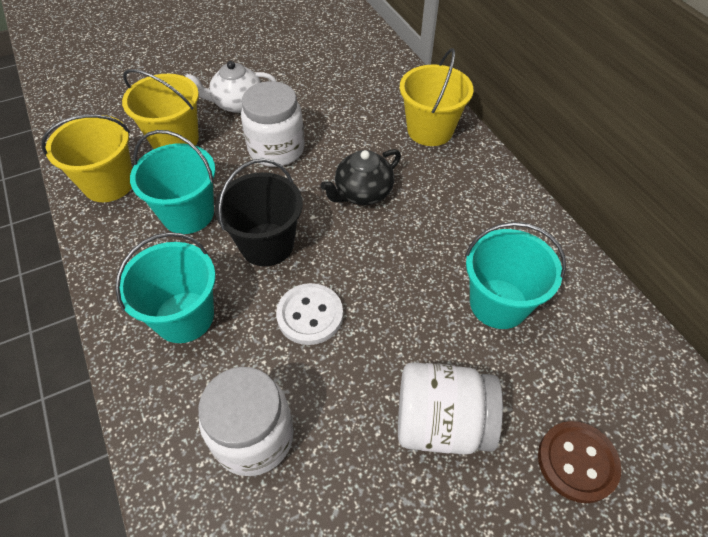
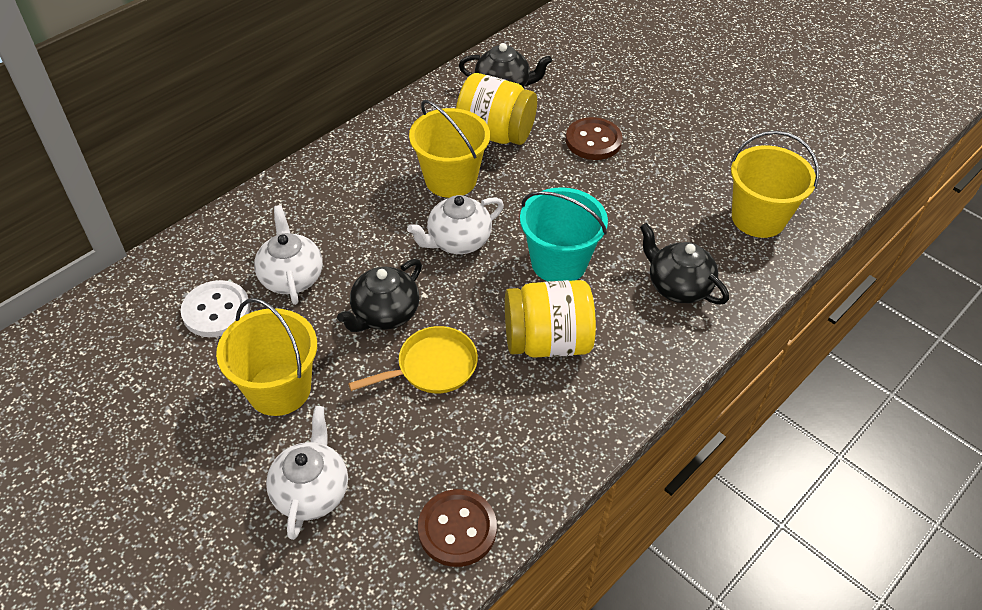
black bucket: [215,159,303,266] = 1 -> none = 0
black teapot: [320,149,401,205] = 1 -> [337,259,422,332] [459,43,552,88] [640,223,729,305] = 3
brown button: [538,421,621,503] = 1 -> [418,489,497,567] [566,117,622,160] = 2
turquoise bucket: [115,232,216,343] [130,130,216,234] [465,222,566,329] = 3 -> [520,187,608,281] = 1
white jar: [198,367,294,476] [241,81,305,167] [398,362,503,455] = 3 -> none = 0
white teapot: [185,61,277,113] = 1 -> [254,205,323,305] [266,406,348,540] [407,195,504,254] = 3
yellow jar: none = 0 -> [456,73,537,145] [505,280,596,358] = 2
yellow pan: none = 0 -> [348,326,478,393] = 1

